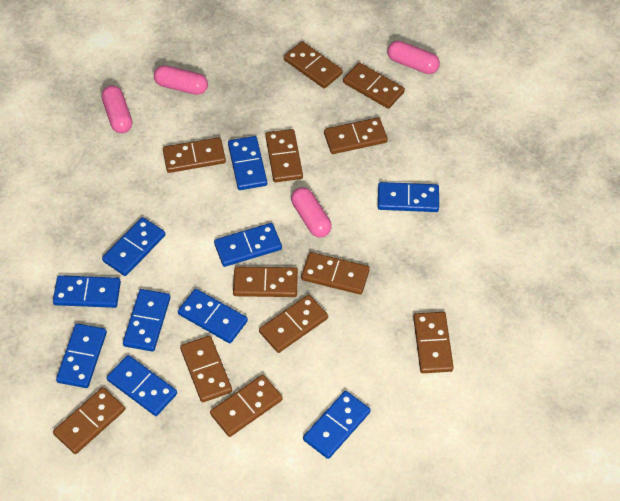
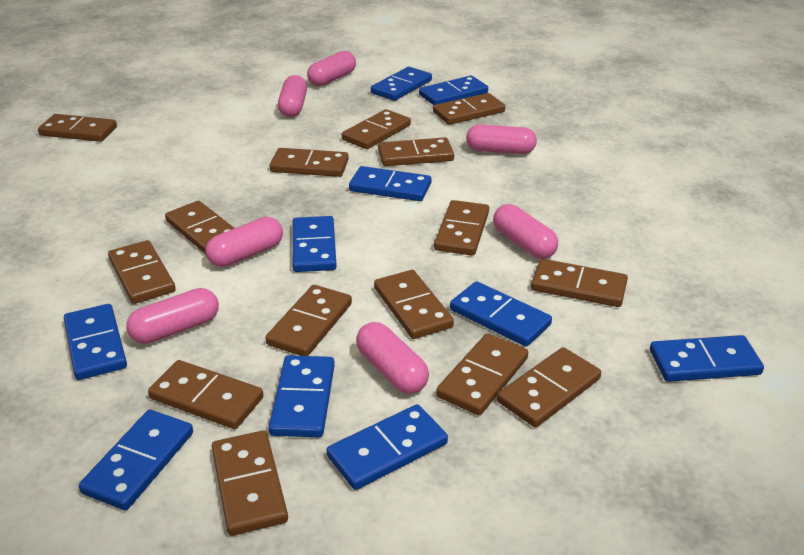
brown domino: [53,387,125,454] [163,137,226,173] [180,336,232,403] [210,374,283,437] [233,267,298,297] [259,295,328,353] [265,129,303,182] [284,41,343,88] [301,252,370,295] [324,117,388,154] [343,63,405,109] [413,312,454,373] = 12 -> [38,114,117,142] [108,240,176,304] [148,360,263,429] [165,201,234,254] [212,431,288,536] [265,285,352,356] [270,148,349,177] [342,109,411,149] [374,270,454,339] [378,137,454,166] [433,93,505,125] [434,200,489,256] [436,333,528,415] [497,347,601,427] [531,259,628,307] = 15
pink capsule: [102,86,132,133] [154,65,208,95] [291,187,332,238] [387,41,440,74] = 4 -> [126,288,219,344] [205,217,283,267] [278,75,307,117] [307,51,356,86] [356,322,429,394] [466,124,537,154] [493,204,558,259] = 7

